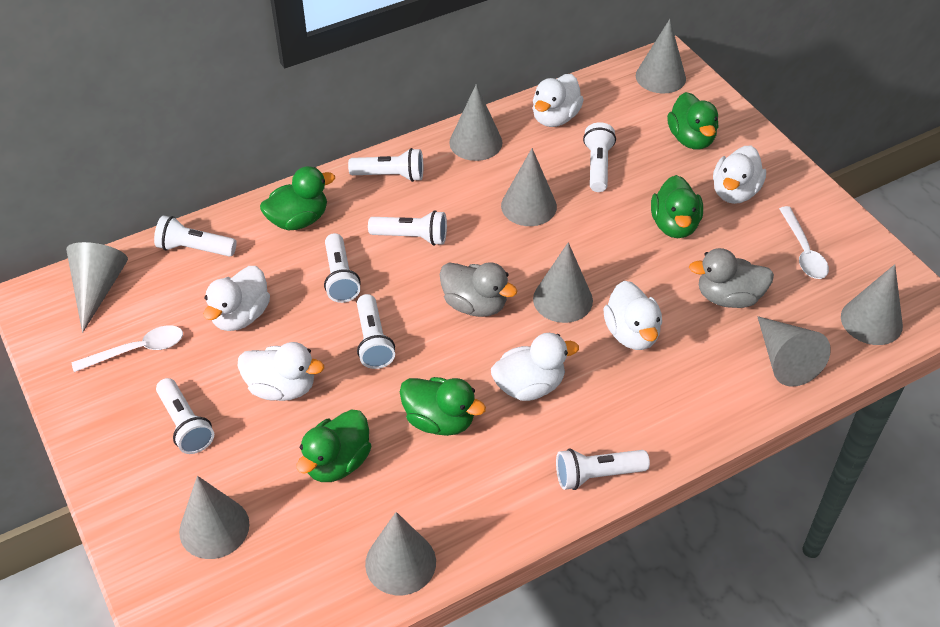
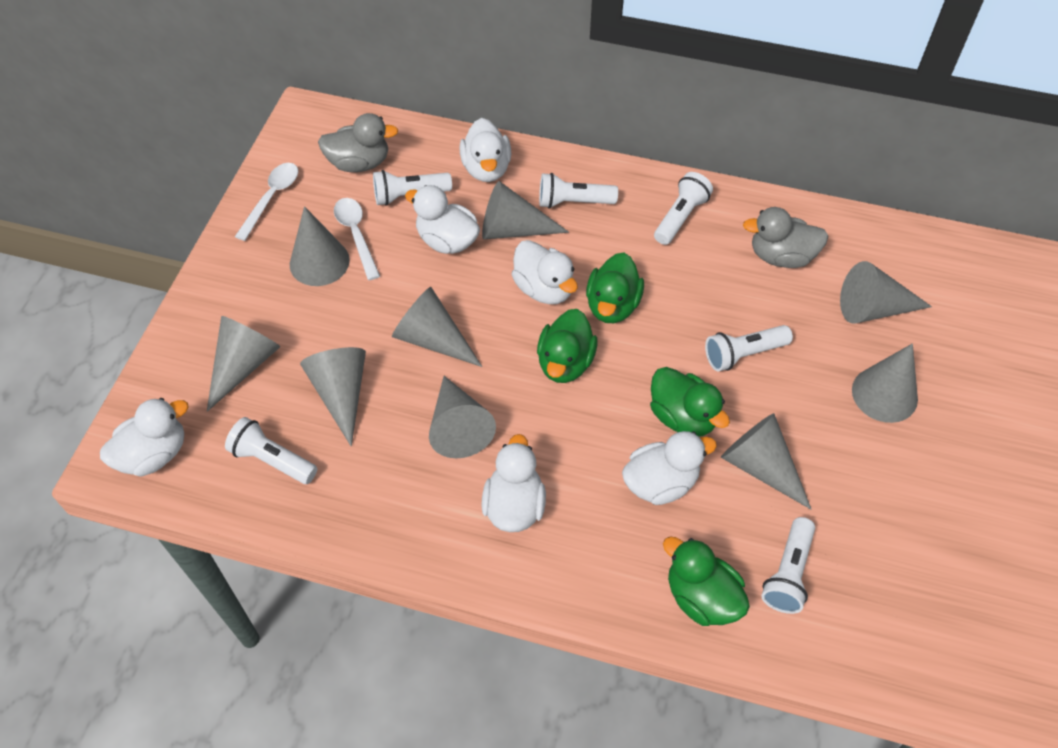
green duck: [260,166,335,231] [296,409,372,482] [400,377,486,436] [651,175,703,238] [667,92,718,149] = 5 -> [537,309,598,383] [586,253,644,323] [650,367,730,437] [663,537,750,626] = 4
white flashlight: [154,215,237,257] [156,378,214,454] [324,233,361,303] [348,148,423,182] [357,294,395,369] [368,210,447,246] [556,449,650,490] [583,122,616,192] = 8 -> [225,417,317,484] [373,170,452,206] [539,173,618,209] [654,172,713,245] [705,325,793,371] [761,517,815,614] = 6

